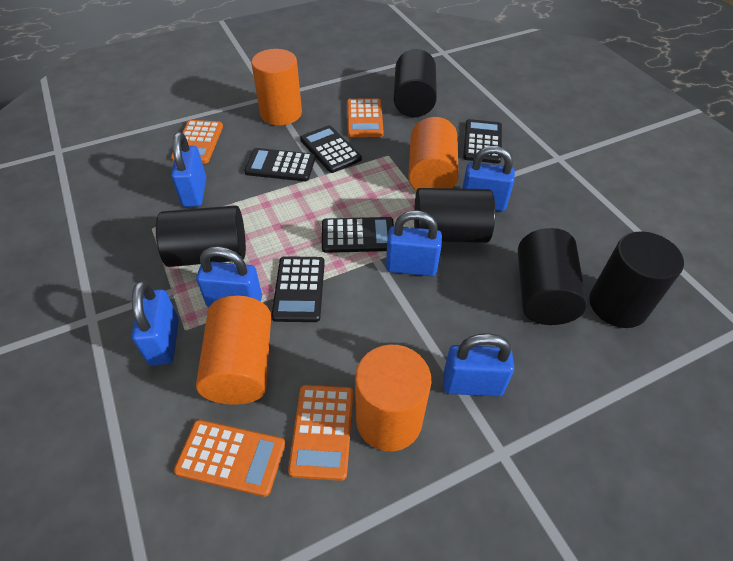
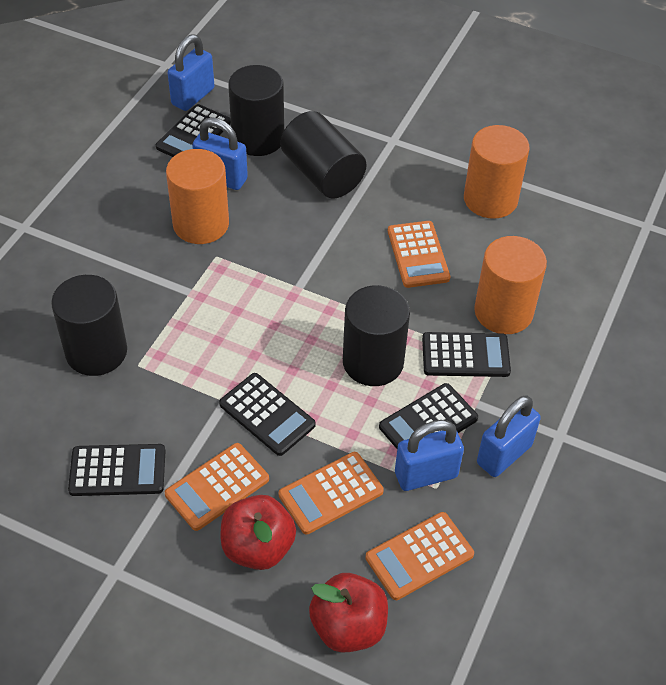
black cylinder: [156,205,246,267] [394,49,437,117] [414,188,495,243] [518,228,587,325] [589,231,684,328] = 5 -> [51,275,127,376] [228,65,284,156] [281,111,367,199] [343,285,410,386] = 4
blue padlock: [132,280,179,365] [171,132,206,207] [196,246,262,308] [386,210,442,276] [443,333,514,396] [462,146,515,211] = 6 -> [168,34,214,111] [192,117,248,190] [395,420,464,491] [477,396,541,477] = 4
orange cylinder: [196,296,271,405] [251,49,302,126] [355,345,431,451] [408,117,459,191] = 4 -> [166,149,229,244] [464,125,530,219] [474,236,547,334] = 3
red apple: none = 0 -> [221,495,296,570] [309,573,388,653] = 2

